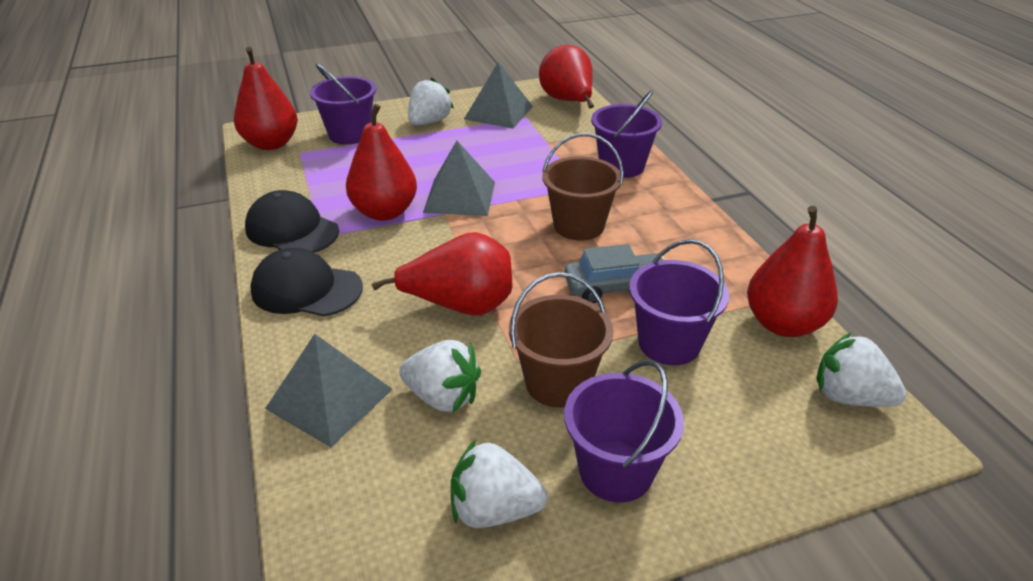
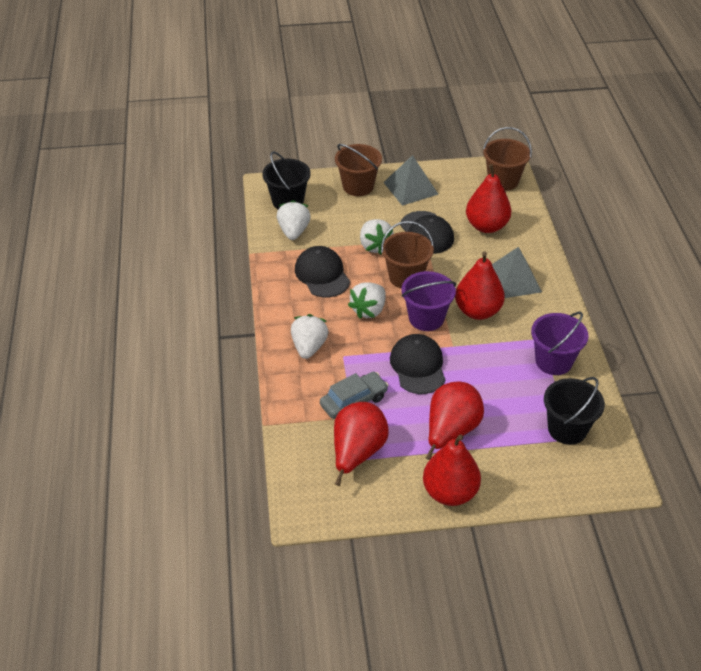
black bucket: none = 0 -> [262,151,311,209] [544,377,605,445] = 2
black cap: [245,190,339,253] [250,248,363,317] = 2 -> [295,246,350,297] [390,334,445,394] [400,211,454,254] = 3
brown bucket: [509,272,614,407] [542,133,624,240] = 2 -> [335,144,382,196] [381,221,434,289] [483,127,532,191] = 3
grey pyramid: [265,334,393,447] [423,141,495,216] [464,62,533,128] = 3 -> [383,155,438,206] [492,247,542,298] = 2
purple bucket: [310,64,376,144] [564,360,684,502] [591,90,662,178] [629,239,729,365] = 4 -> [401,271,456,331] [531,312,589,375] = 2

